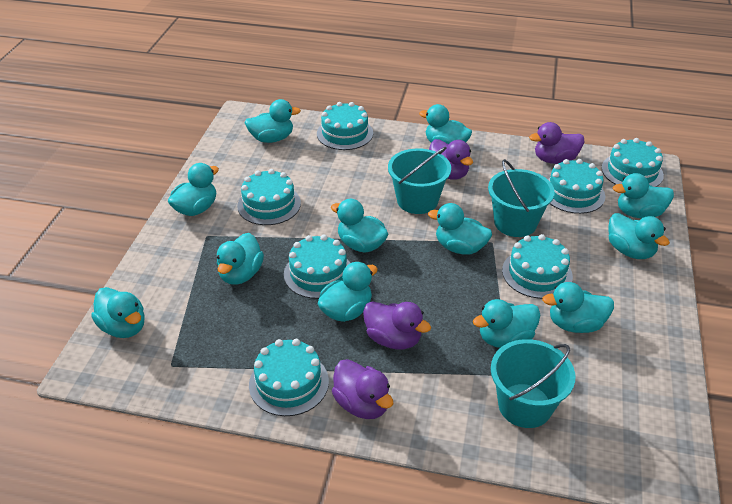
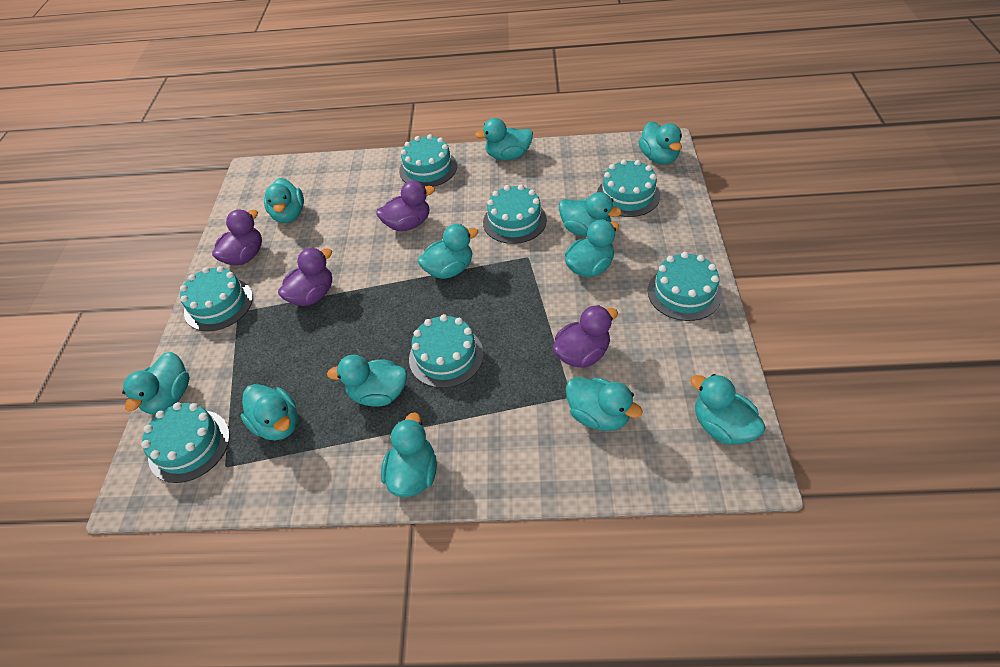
turquoise bucket: [388,147,451,214] [488,159,555,237] [491,339,575,428] = 3 -> none = 0

